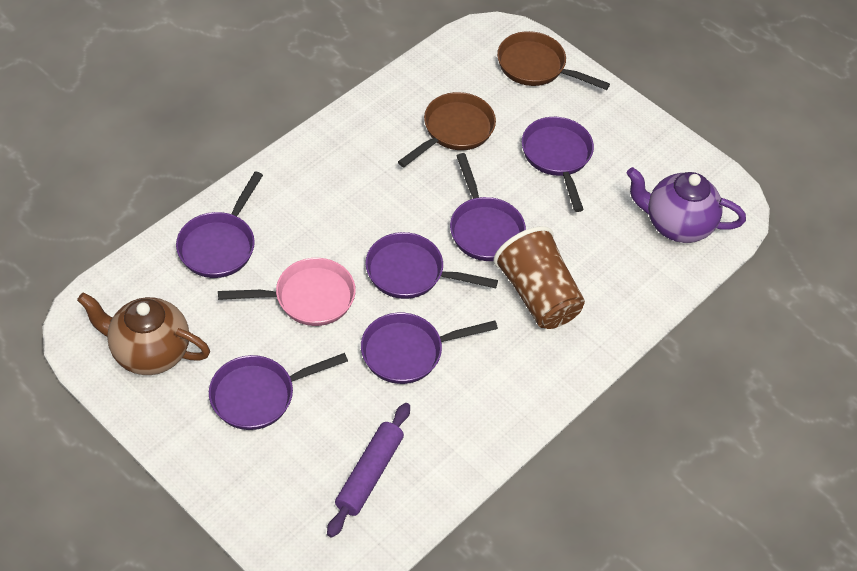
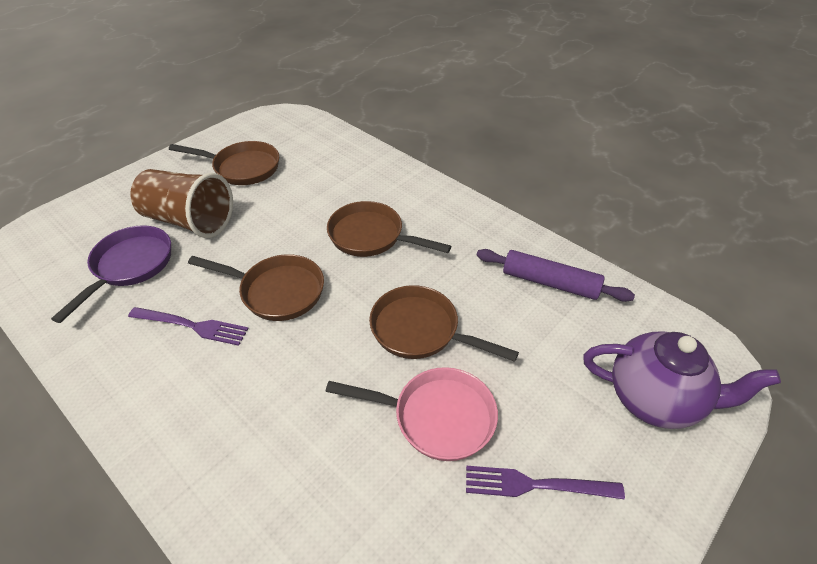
brown pan: [398,92,496,167] [497,31,610,90] = 2 -> [169,141,279,185] [188,254,324,321] [327,201,451,257] [369,285,519,362] = 4
brown teapot: [77,293,210,375] = 1 -> none = 0
purple fork: none = 0 -> [128,307,249,346] [466,466,625,500] = 2
purple pan: [176,171,263,278] [209,353,348,430] [361,312,498,384] [365,232,498,299] [450,153,526,261] [522,117,594,212] = 6 -> [51,225,171,323] = 1

